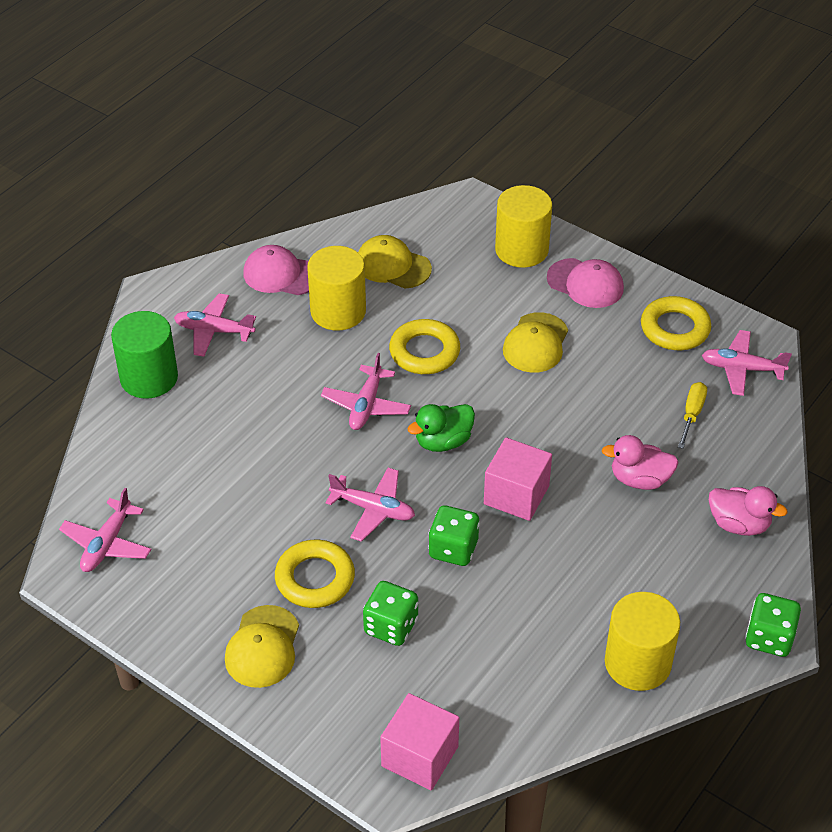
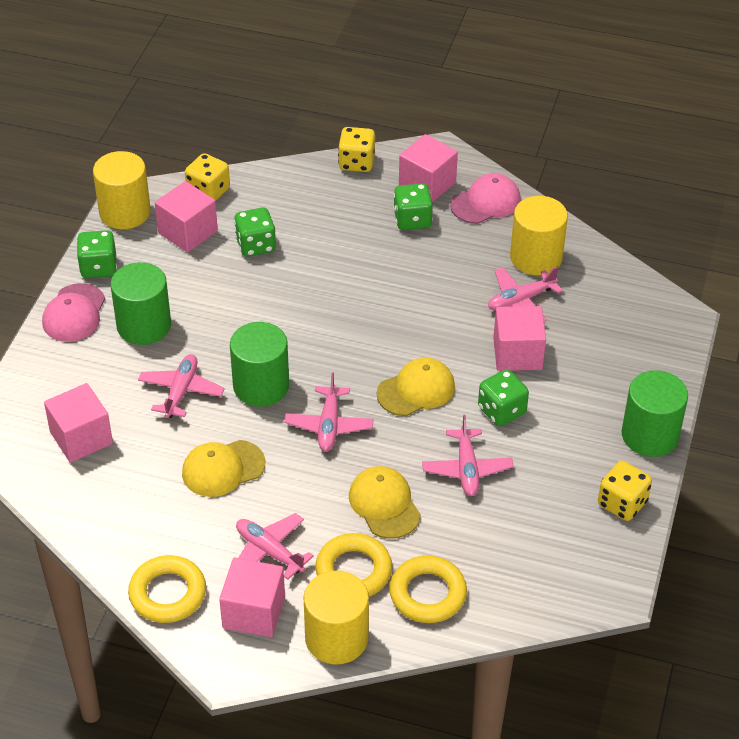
green cylinder: [111,311,178,399] = 1 -> [110,262,171,345] [230,322,289,406] [622,370,688,457] = 3
green dice: [363,581,418,646] [428,505,480,566] [745,593,801,657] = 3 -> [77,230,117,278] [234,207,276,257] [393,183,433,230] [478,369,529,426] = 4
green duck: [408,404,475,452] = 1 -> none = 0
pink cube: [380,693,459,790] [484,437,552,521] = 2 -> [44,383,113,463] [155,181,218,253] [219,558,285,637] [399,134,458,202] [493,306,546,371] = 5
pink duck: [602,435,679,490] [709,486,787,536] = 2 -> none = 0
yellow dice: none = 0 -> [185,153,230,201] [338,127,375,172] [598,461,652,521] = 3
yellow screwdriver: [678,382,707,449] = 1 -> none = 0

